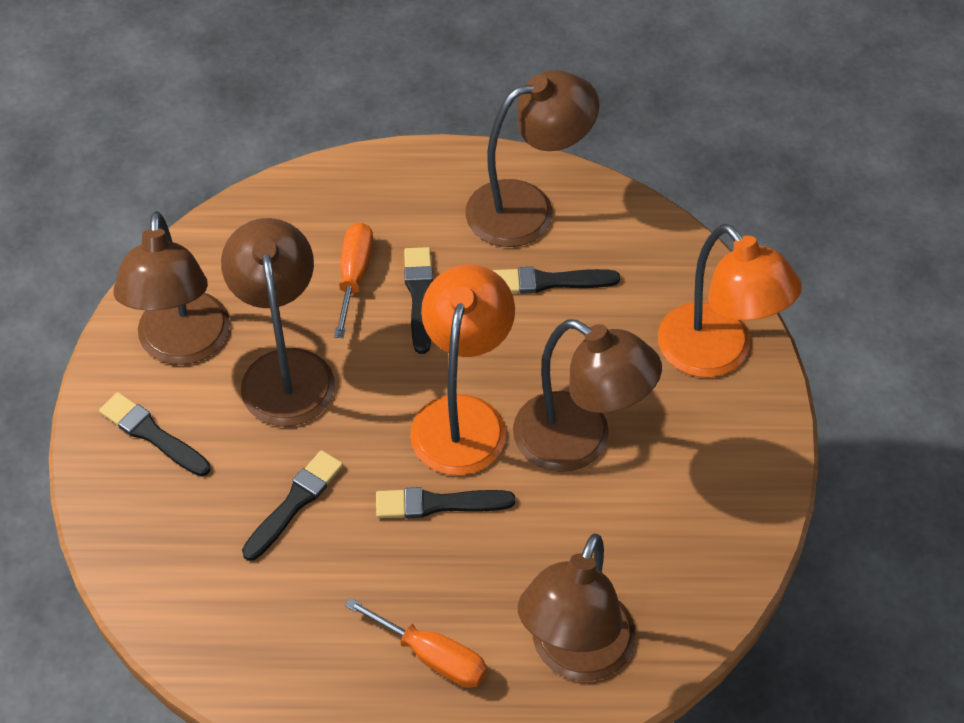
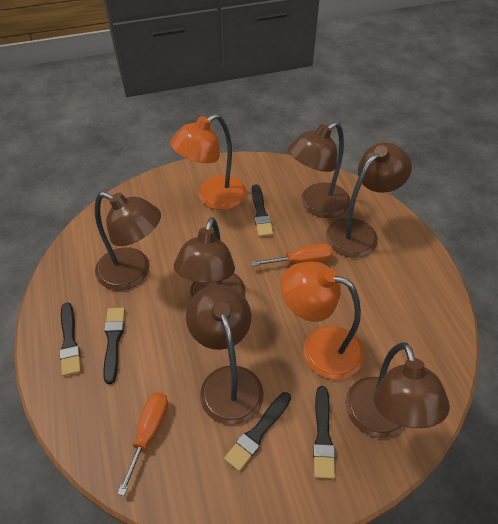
brown lamp: [113,211,230,365] [221,218,335,427] [465,70,599,247] [513,319,662,472] [518,534,636,681] = 5 -> [95,192,161,290] [174,217,246,299] [186,284,264,425] [288,121,350,218] [326,143,412,258] [345,342,450,438] = 6

